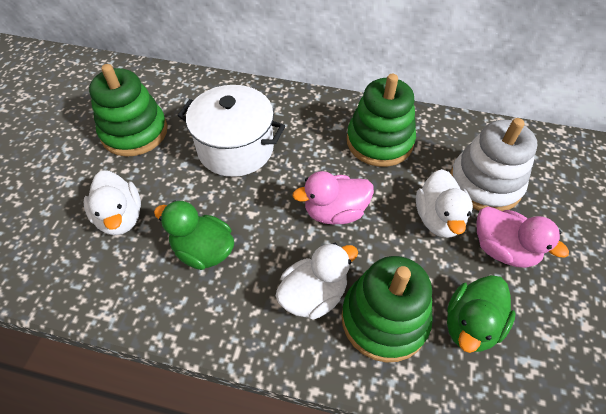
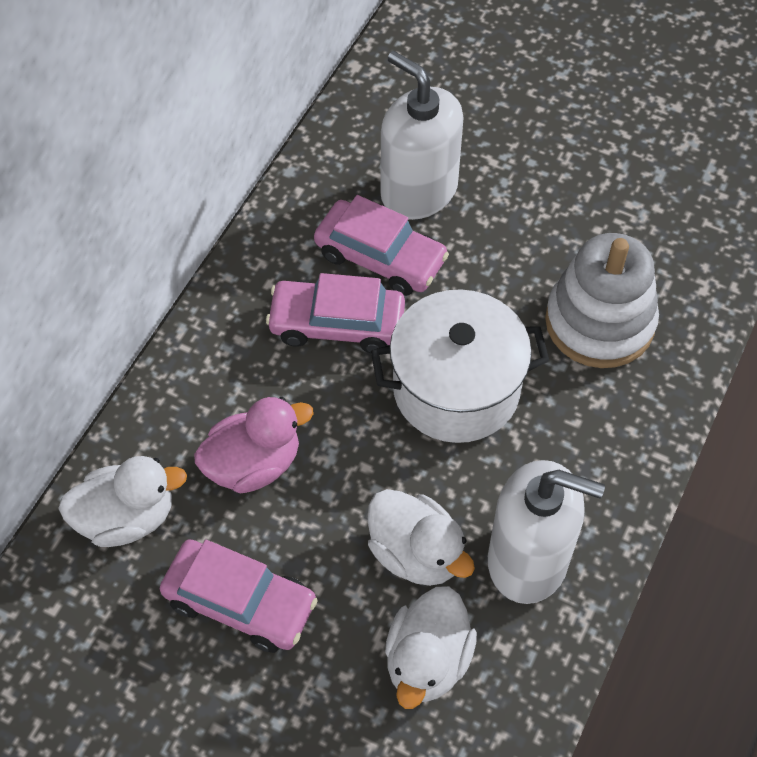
green duck: [154,200,234,270] [447,275,516,353] = 2 -> none = 0
green stacking toy: [89,64,168,157] [341,256,433,363] [347,74,416,167] = 3 -> none = 0
pink car: none = 0 -> [160,539,318,653] [266,273,405,353] [314,195,449,296] = 3
pink duck: [292,171,374,224] [477,207,569,268] = 2 -> [194,397,314,494] = 1
white soap dispenser: none = 0 -> [381,51,463,220] [488,460,605,604] = 2

